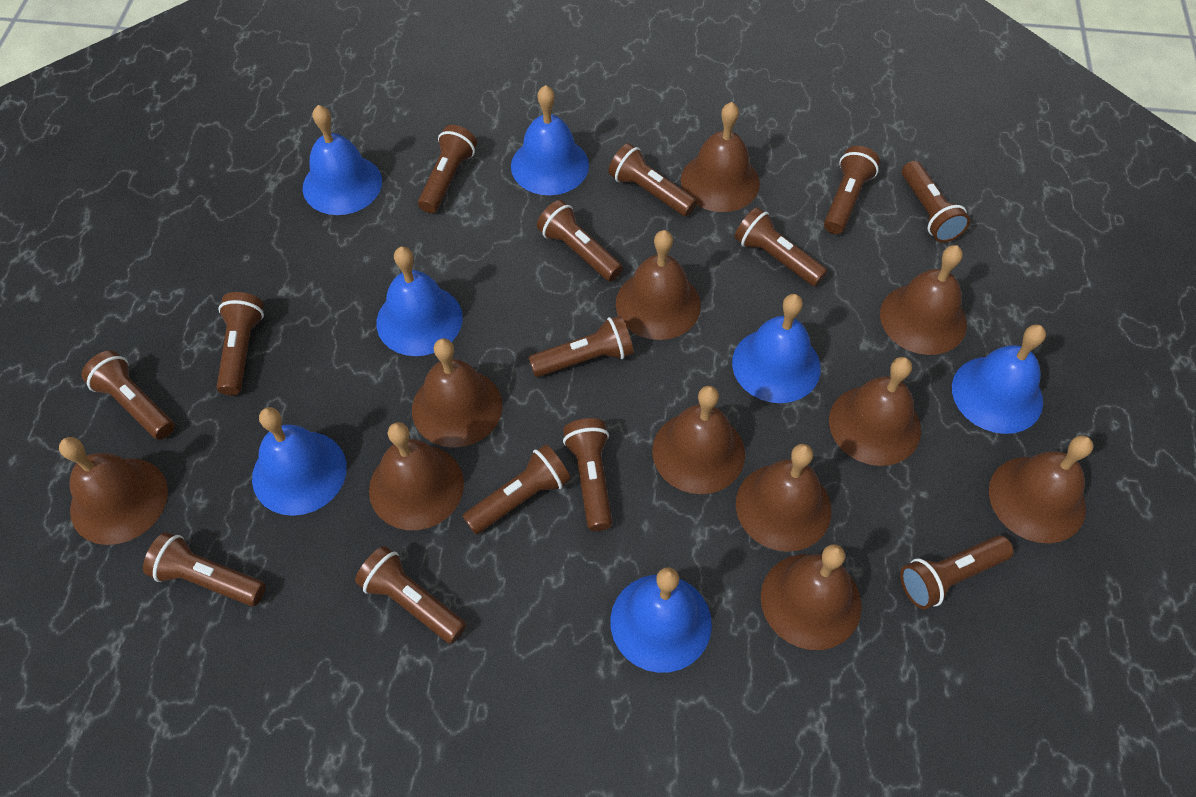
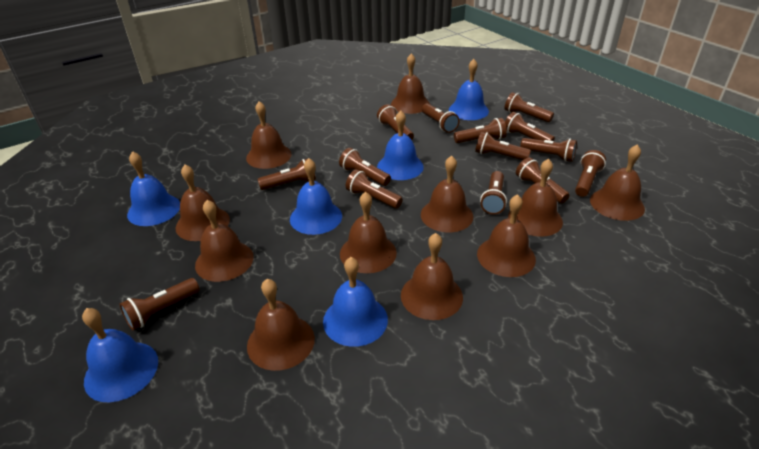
blue bell: [252,407,347,516] [303,105,382,215] [376,247,463,356] [511,85,589,195] [610,567,712,673] [732,294,821,403] [952,325,1046,434] = 7 -> [82,308,158,402] [127,151,180,226] [290,158,342,235] [323,257,388,347] [377,111,424,180] [449,59,489,120] = 6

